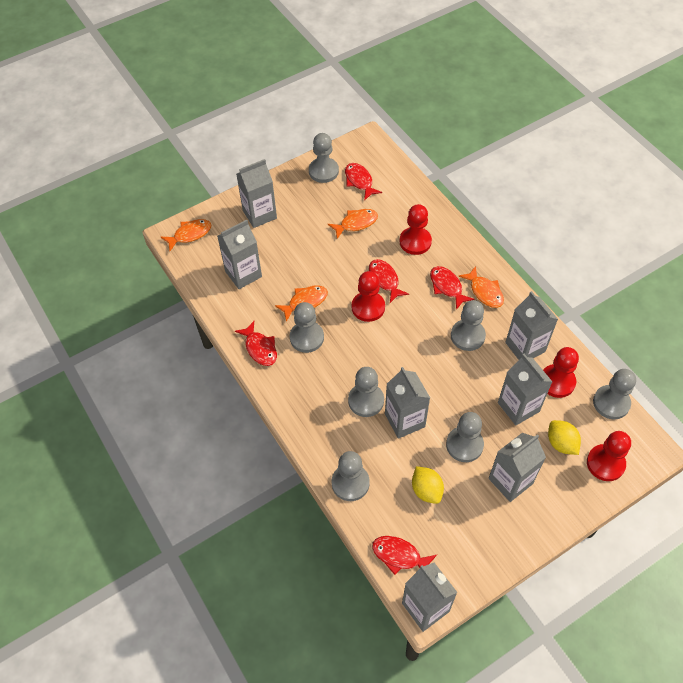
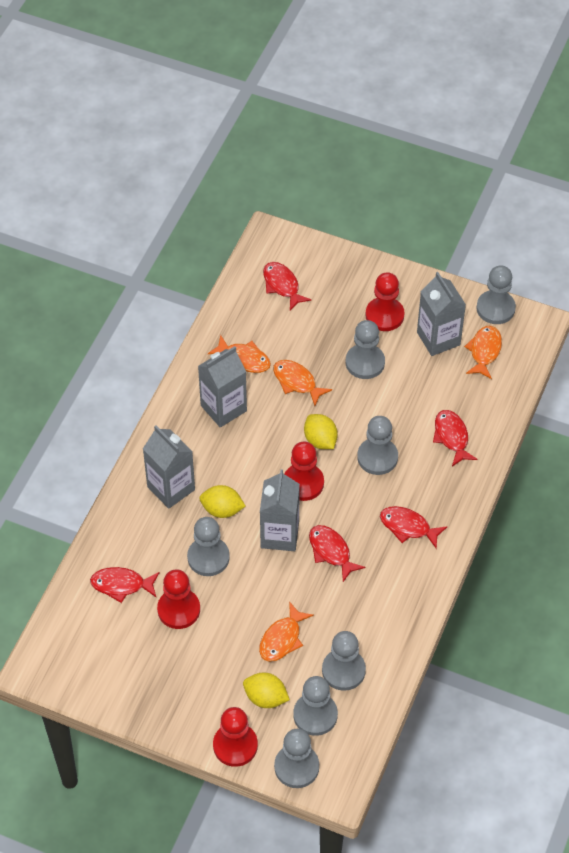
grey carton: [217,220,262,289] [236,159,277,228] [385,367,430,439] [402,563,458,632] [489,433,546,502] [498,354,552,425] [505,291,558,360] = 7 -> [143,426,195,509] [198,346,247,427] [260,469,300,551] [417,272,466,356] = 4
yellow lemon: [412,466,444,504] [548,420,581,455] = 2 -> [199,485,245,518] [243,673,290,708] [304,414,338,449] = 3

